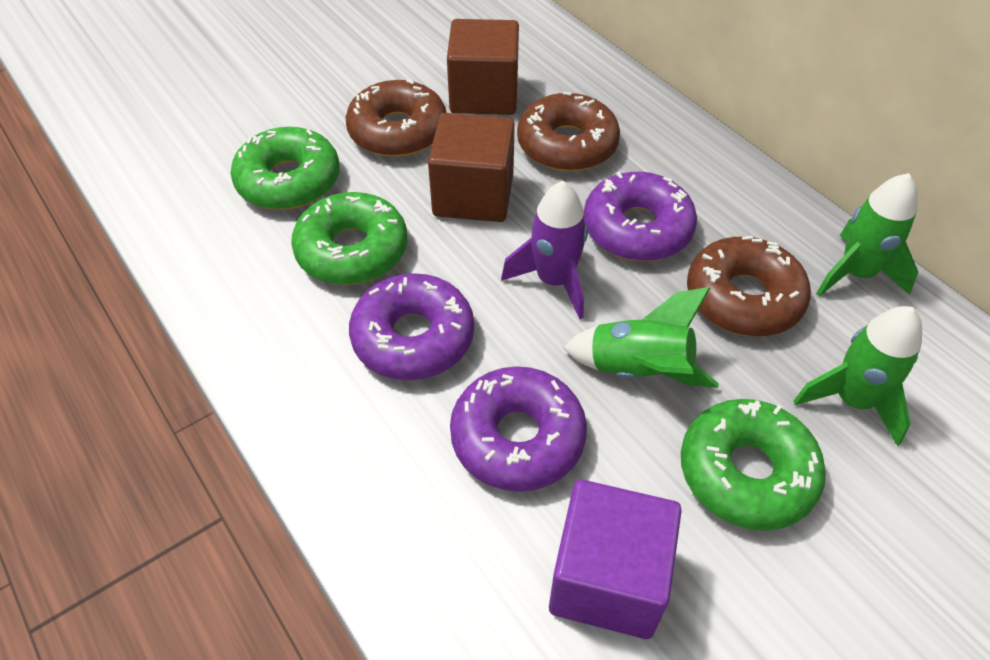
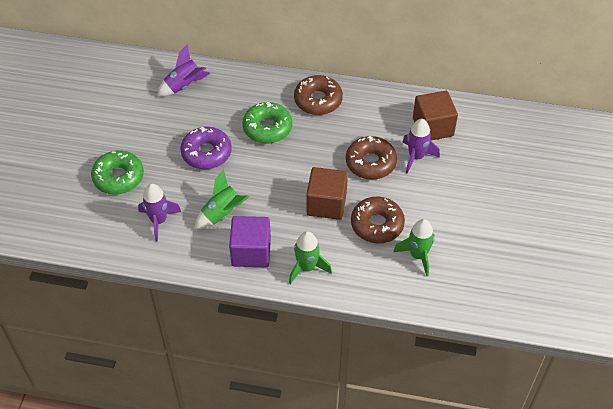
green donut: [231,127,340,210] [291,192,408,285] [681,399,826,531] = 3 -> [91,150,144,195] [242,102,292,144] = 2
purple donut: [349,273,474,380] [450,366,587,492] [584,172,697,261] = 3 -> [180,127,232,169] = 1
purple rocket: [501,181,588,319] = 1 -> [138,184,181,242] [157,44,210,97] [403,119,440,174] = 3

